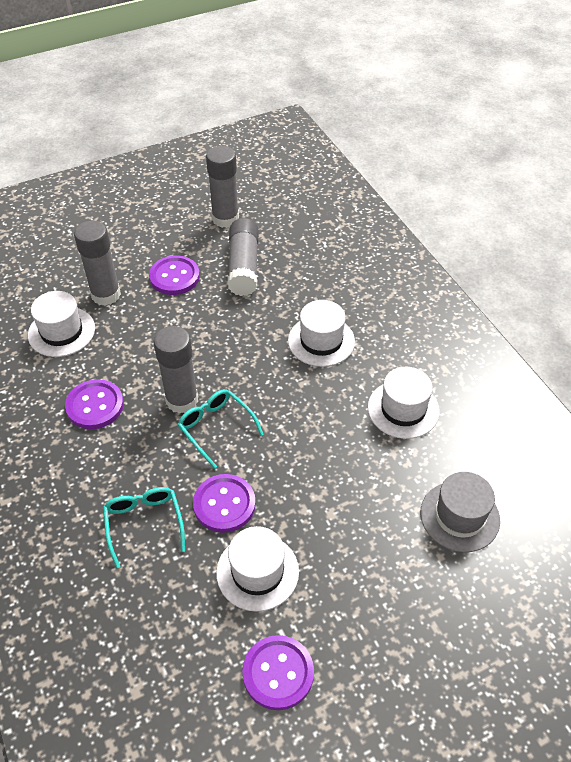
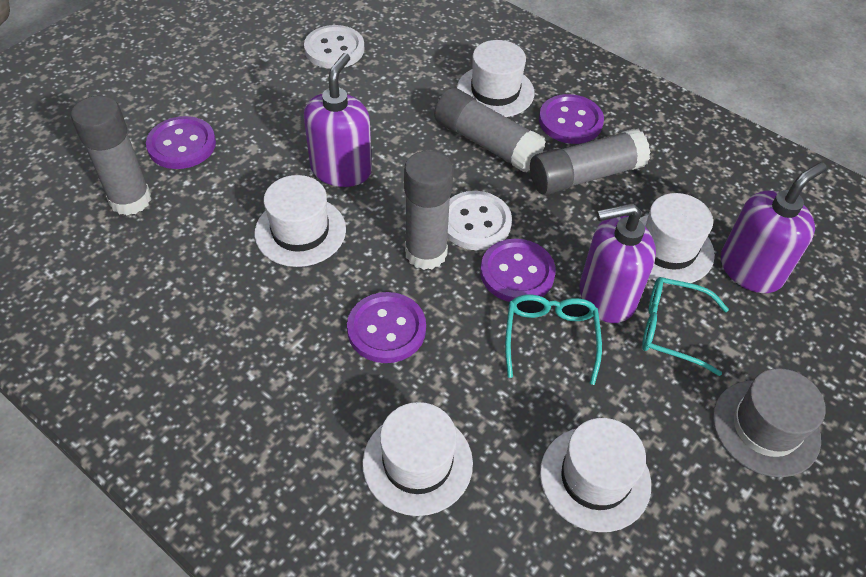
purple soap dispenser: none = 0 -> [304,53,372,187] [580,203,656,323] [721,162,827,293] = 3
white button: none = 0 -> [304,25,364,69] [447,191,512,250] = 2
white hat: [28,291,95,357] [216,526,299,612] [288,300,355,367] [368,367,440,439] = 4 -> [254,175,346,267] [362,402,473,516] [457,40,534,117] [540,418,651,532] [640,193,715,285] = 5

